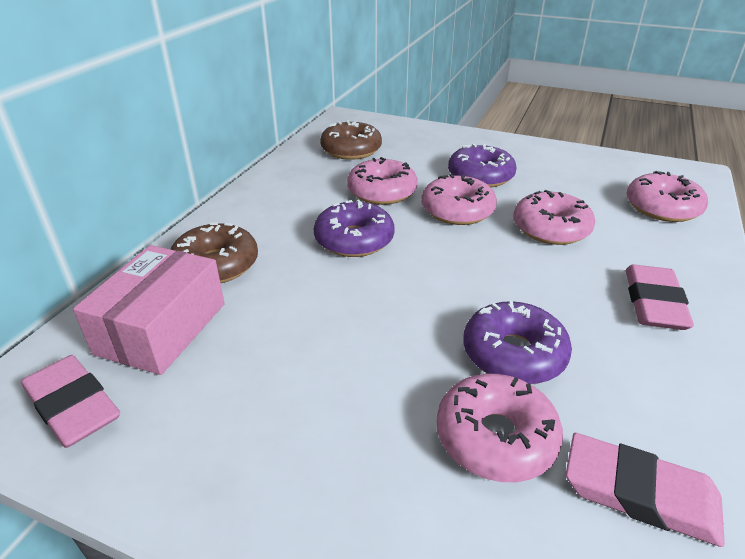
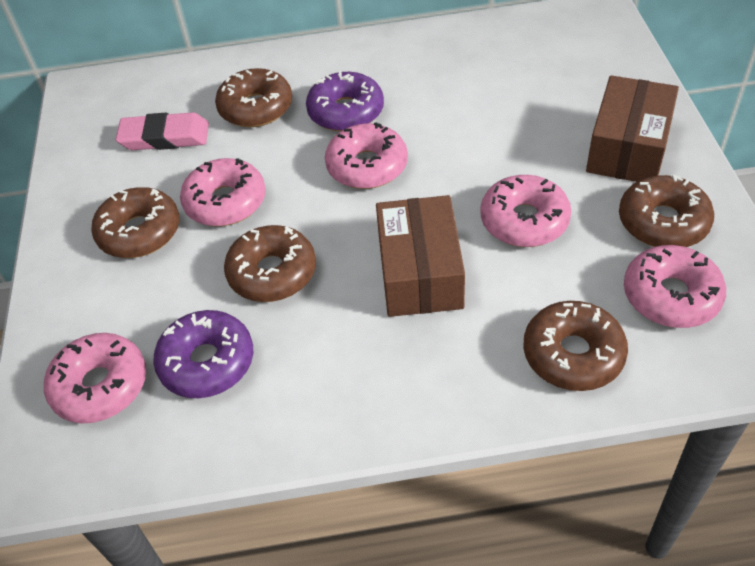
brown box: none = 0 -> [376,195,465,317] [586,75,679,182] = 2
brown donut: [171,223,258,283] [320,120,382,160] = 2 -> [91,187,180,258] [215,68,292,127] [224,225,316,302] [524,301,628,391] [619,174,714,247] = 5
pink box: [73,245,225,375] = 1 -> none = 0
pink eraser: [21,355,120,448] [566,433,725,547] [626,264,694,330] = 3 -> [116,112,209,150] = 1
purple donut: [314,200,395,257] [448,144,516,188] [463,301,572,384] = 3 -> [153,310,253,398] [306,71,384,132] = 2

